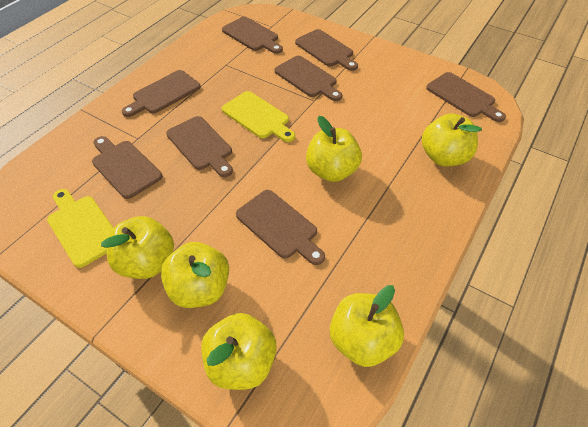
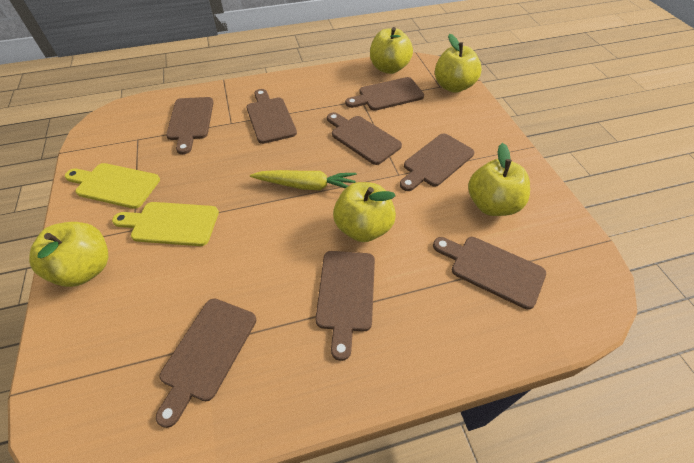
yellow apple: [101,216,174,279] [161,242,229,308] [201,313,277,390] [306,116,362,182] [330,285,404,367] [422,114,482,166] = 6 -> [29,222,109,287] [333,182,396,242] [370,27,413,74] [435,34,482,93] [468,143,530,216] = 5
yellow carrot: none = 0 -> [250,170,357,190] = 1

